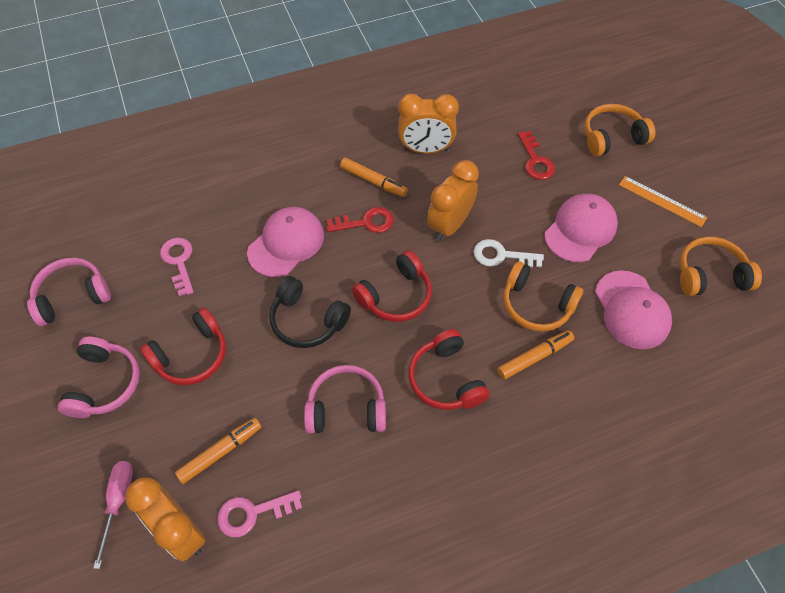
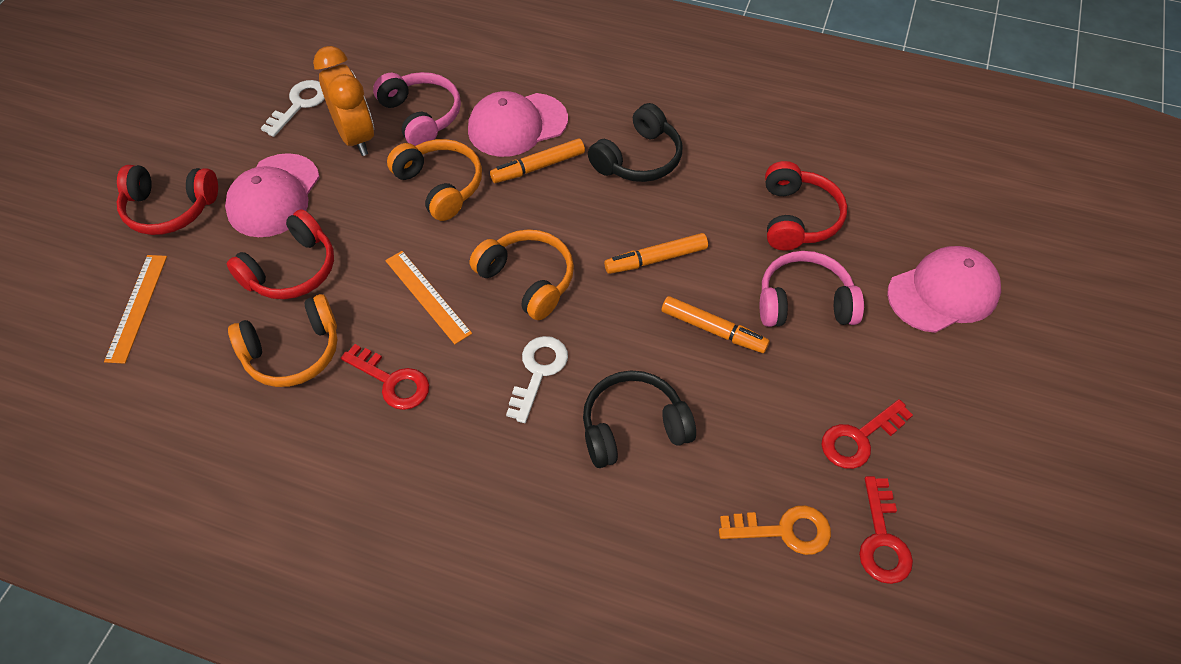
black headphones: [269,276,351,348] = 1 -> [583,370,696,468] [588,103,683,182] = 2
orange clock: [125,477,206,562] [398,94,459,154] [427,160,479,241] = 3 -> [313,46,374,156] = 1
orange key: none = 0 -> [719,506,831,555] = 1
orange ruler: [619,176,708,227] = 1 -> [104,255,167,364] [385,251,472,344] = 2
pink headphones: [27,258,111,326] [58,337,140,418] [304,365,386,434] = 3 -> [373,72,461,146] [760,251,864,327] = 2
pink key: [160,237,194,296] [217,490,302,537] = 2 -> none = 0
pink screwdriver: [93,461,133,569] = 1 -> none = 0
red key: [326,207,394,233] [518,131,555,180] = 2 -> [341,344,429,410] [822,399,913,469] [859,476,913,584] = 3
white key: [473,239,544,267] = 1 -> [261,80,325,137] [506,336,568,423] = 2

